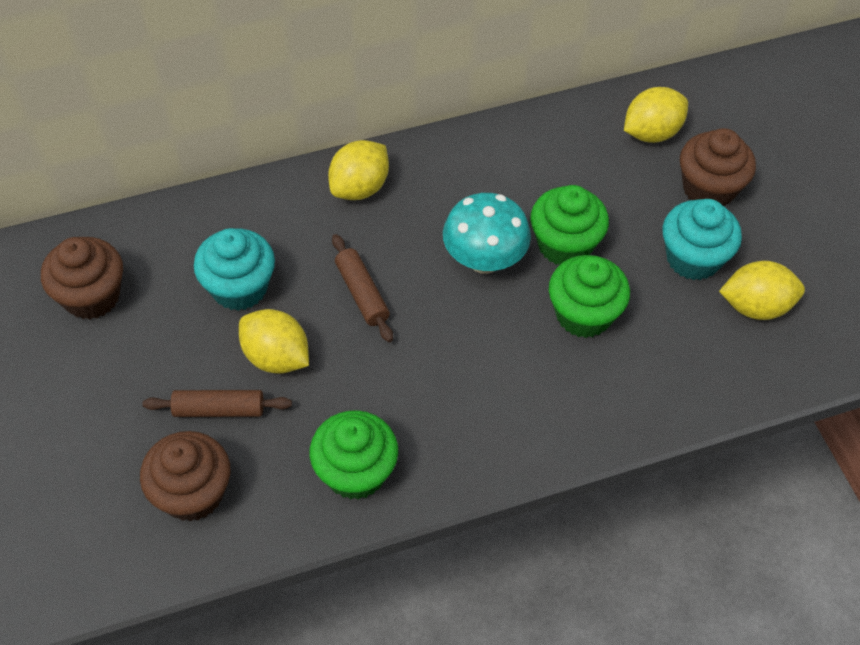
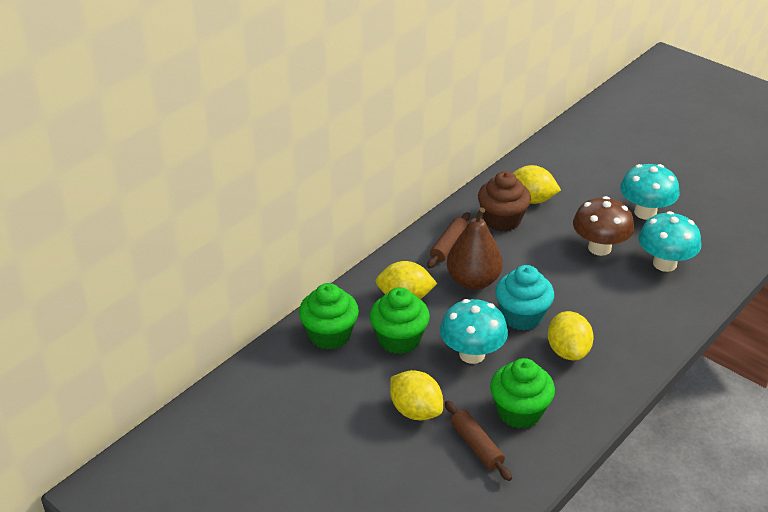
brown cupcake: [41,237,123,320] [140,431,230,522] [680,128,756,207] = 3 -> [478,171,531,232] = 1
brown mushroom: none = 0 -> [573,196,634,256] = 1
brown pear: none = 0 -> [447,208,503,290] = 1
turquoise cupcake: [194,228,275,311] [662,199,742,280] = 2 -> [495,265,554,330] = 1
turquoise mushroom: [443,193,531,274] = 1 -> [440,299,508,364] [620,164,680,220] [638,211,701,272] = 3

